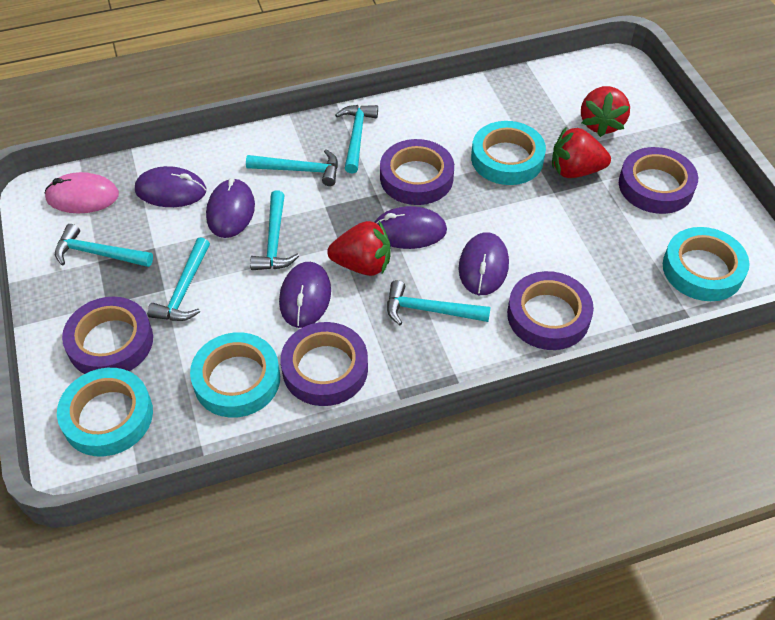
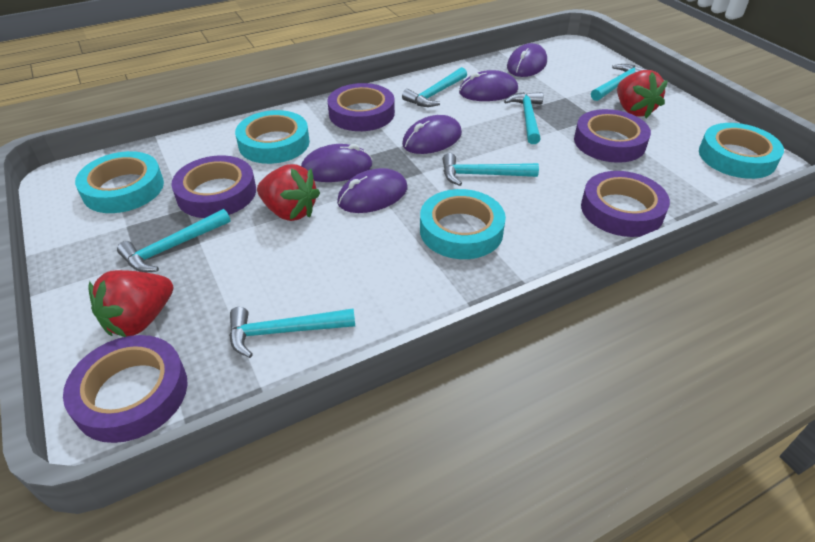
pink mouse: [45,172,119,213] = 1 -> none = 0

